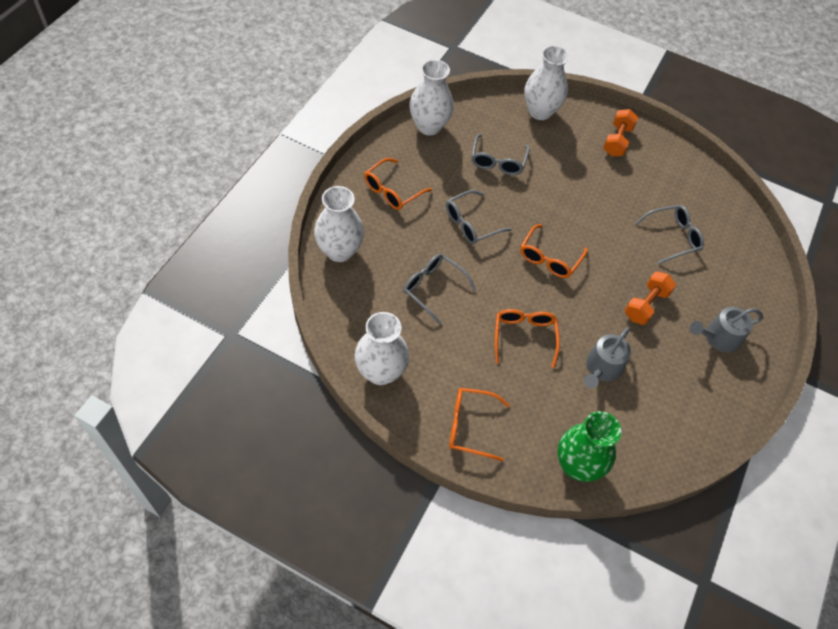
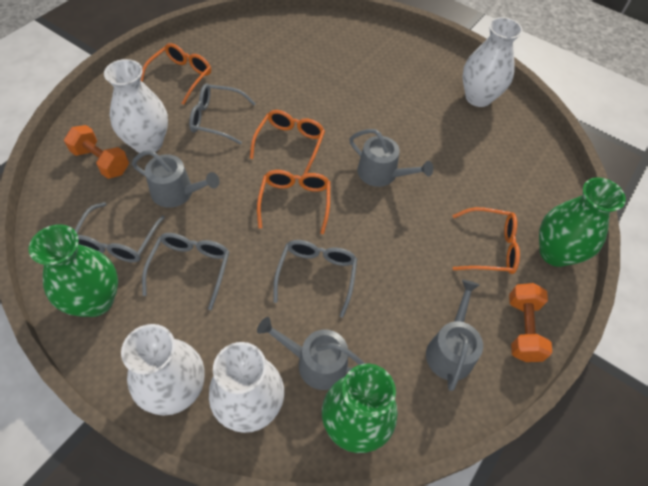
green vase: [558,411,622,482] = 1 -> [29,224,118,317] [322,364,397,453] [539,177,626,267] = 3
grey watering can: [584,328,631,388] [690,307,763,353] = 2 -> [132,150,220,208] [257,317,365,390] [349,129,433,187] [426,280,483,391] = 4

